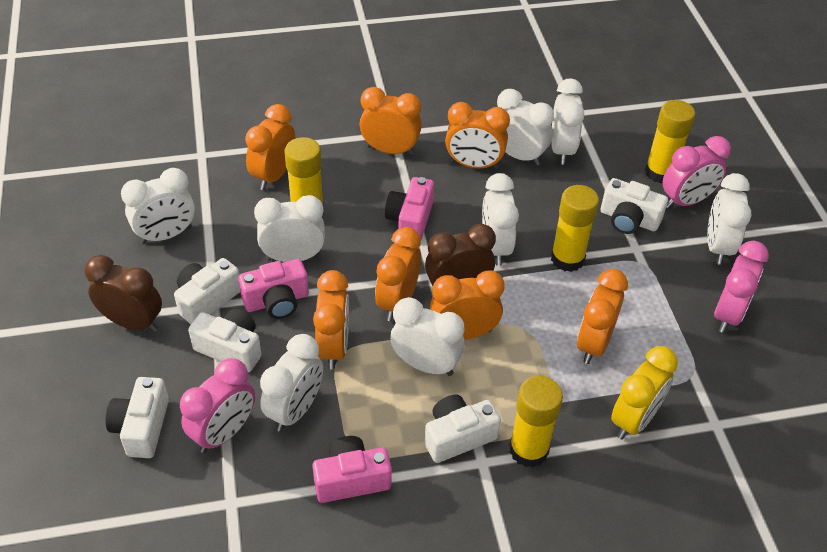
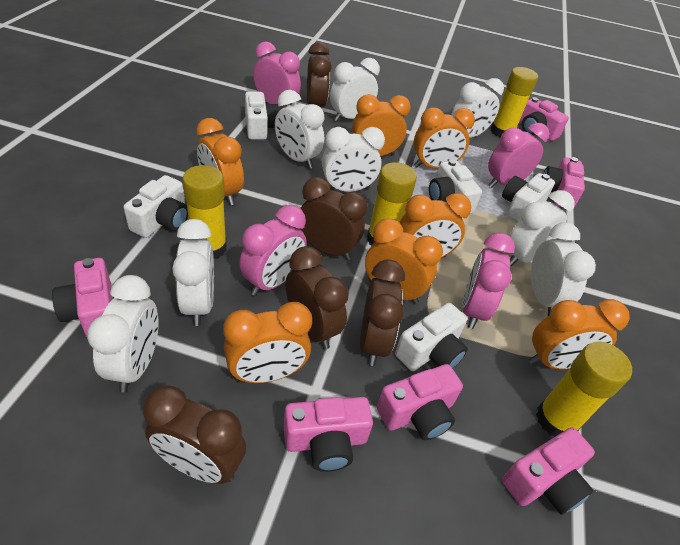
brown clock: [84,255,162,332] [425,224,496,286] = 2 -> [143,385,246,484] [286,246,349,349] [300,177,367,260] [307,42,331,107] [360,260,405,366] = 5
pink camera: [238,259,309,319] [312,436,392,503] [385,177,434,240] = 3 -> [52,258,113,337] [284,397,373,472] [377,364,463,440] [502,428,595,515] [519,97,569,141] [543,157,585,209] = 6
pink clock: [180,358,255,453] [663,136,731,209] [714,241,769,333] = 3 -> [239,205,307,296] [253,42,301,107] [462,232,515,329] [488,123,549,188] = 4
yellow clock: [611,346,678,440] = 1 -> none = 0

